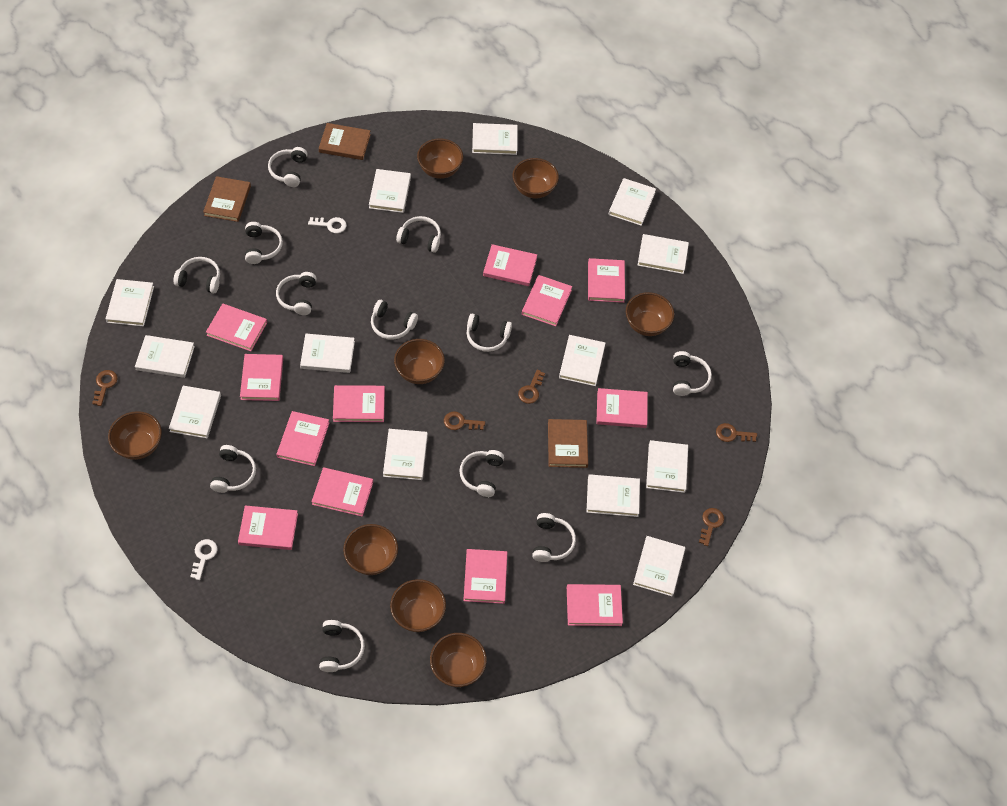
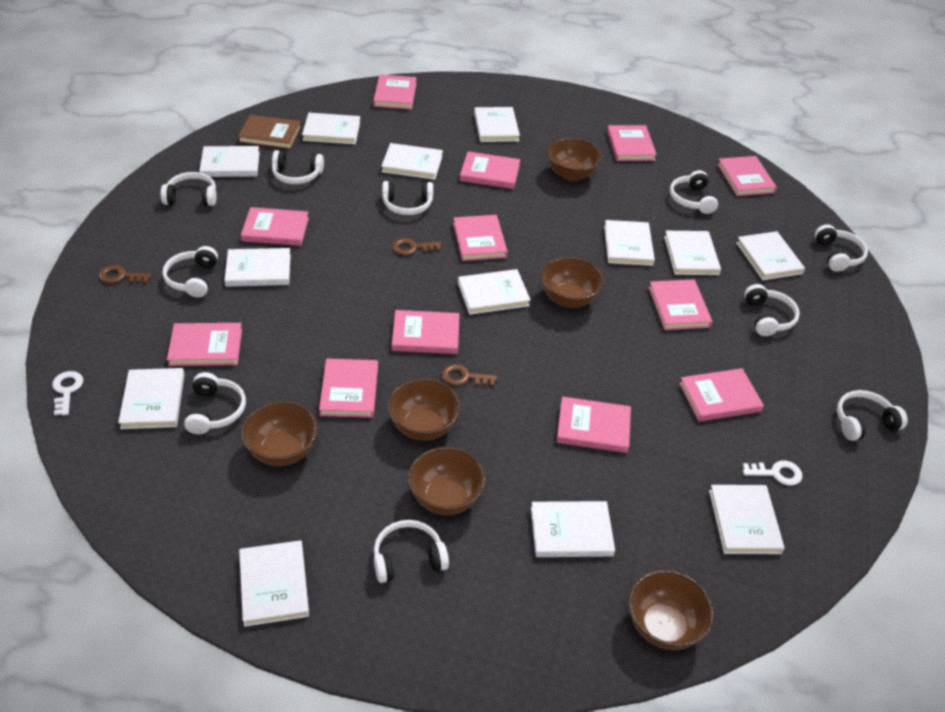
brown book: [203,176,251,222] [319,123,371,160] [548,419,588,468] = 3 -> [238,115,301,149] = 1
brown bowl: [108,411,162,460] [343,524,398,575] [390,579,446,632] [394,339,445,384] [417,138,463,179] [430,633,487,687] [513,158,559,198] [626,292,674,336] = 8 -> [241,401,318,466] [388,378,461,441] [408,447,486,515] [541,257,604,308] [547,138,602,181] [628,570,714,650] = 6
brown key: [92,370,118,406] [444,411,485,430] [518,370,545,404] [699,508,724,546] [716,423,757,442] = 5 -> [99,265,152,283] [392,238,441,255] [442,364,497,386] = 3
white headphones: [174,257,220,293] [210,445,256,493] [245,222,283,264] [268,147,308,187] [276,272,317,315] [319,620,365,672] [371,300,418,340] [396,216,441,253] [459,450,504,497] [467,314,512,352] [532,513,576,562] [673,351,712,396] = 12 -> [161,172,217,206] [162,246,218,298] [184,372,246,434] [272,150,324,184] [374,520,449,583] [382,181,433,215] [670,170,718,214] [744,284,800,336] [815,224,868,272] [837,390,908,441] = 10

